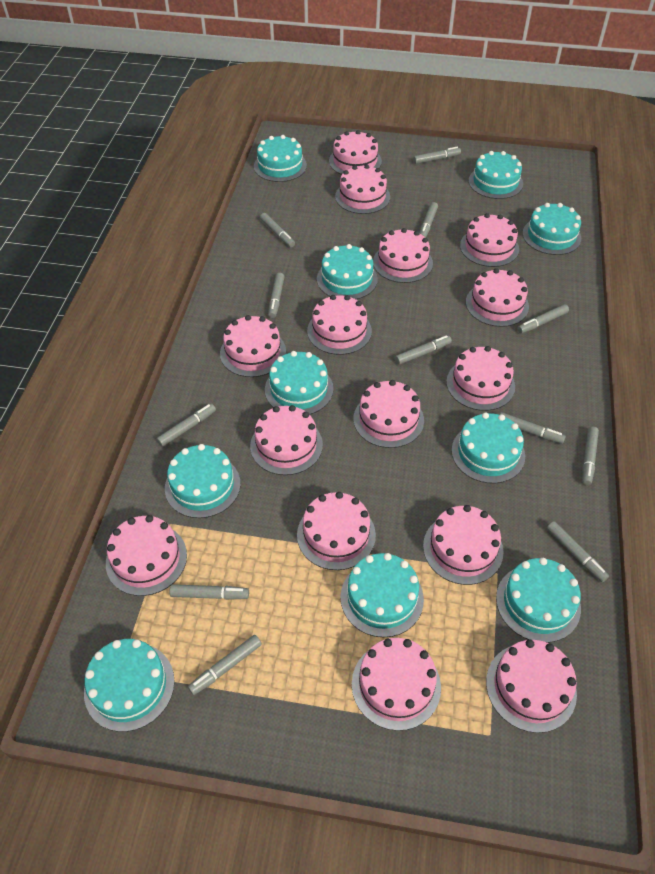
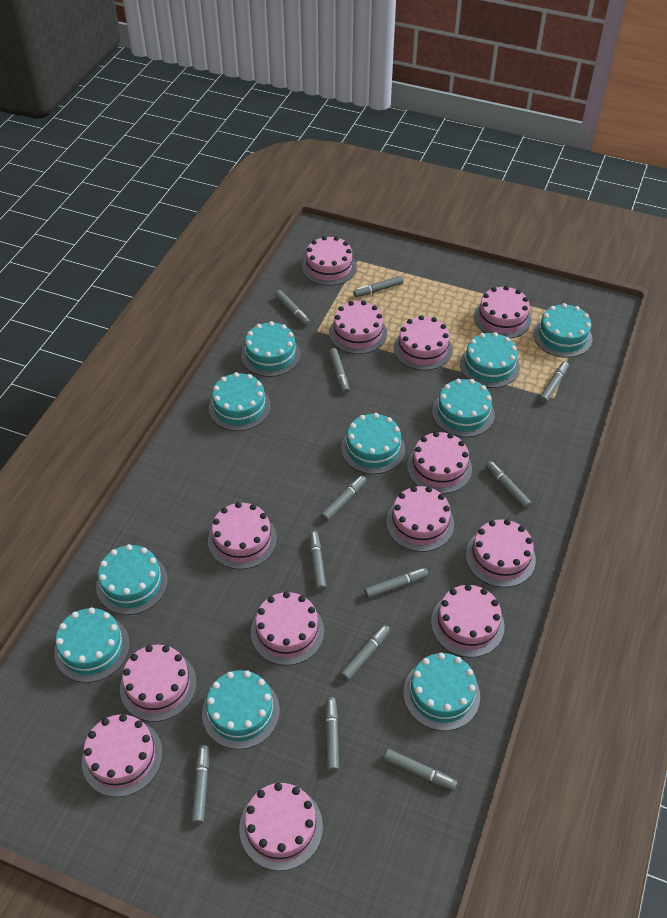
pink cake: [106,515,187,596] [220,315,286,377] [250,405,323,475] [297,492,376,570] [307,295,372,355] [329,130,382,175] [335,164,390,214] [352,638,441,731] [353,380,424,448] [373,228,433,283] [423,505,503,585] [446,346,515,411] [460,213,519,267] [466,268,529,327] [486,639,577,733] = 15 -> [82,714,163,797] [120,645,197,722] [208,502,277,569] [239,783,323,871] [251,592,324,665] [302,236,357,286] [329,301,387,354] [386,486,454,552] [394,315,453,371] [407,431,472,494] [431,584,504,657] [466,519,536,587] [474,286,532,338] = 13

